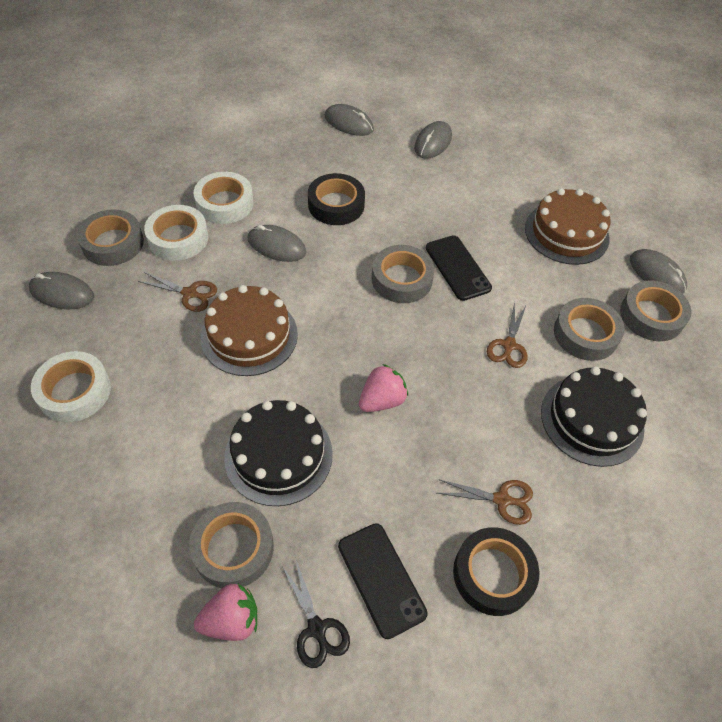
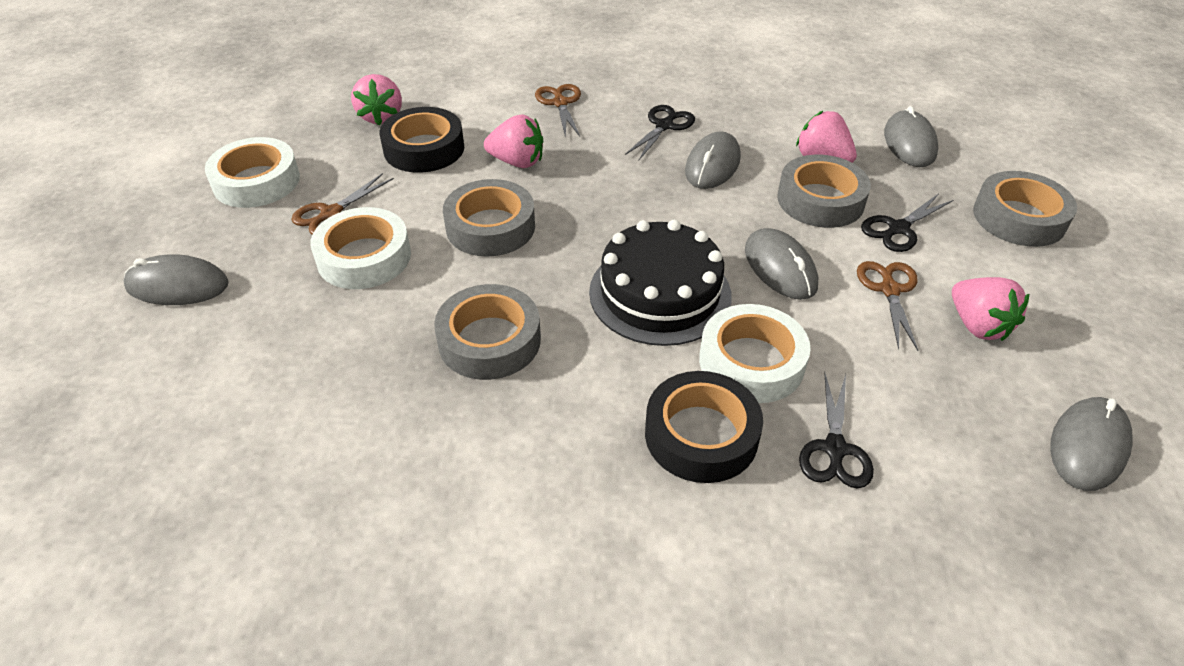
black cake: [224,400,333,506] [541,366,647,467] = 2 -> [589,220,732,346] = 1
black phone: [338,523,428,639] [426,235,492,301] = 2 -> none = 0
black scissors: [282,560,350,668] = 1 -> [625,105,695,160] [799,372,874,488] [861,194,953,252] = 3
brown cake: [201,285,298,376] [525,188,610,265] = 2 -> none = 0
grey tape: [77,209,144,266] [189,502,274,588] [372,245,435,303] [554,298,625,361] [620,280,691,341] = 5 -> [434,284,541,380] [443,179,535,257] [777,155,871,228] [973,171,1077,247] = 4
pink strawberry: [194,584,257,641] [359,364,408,412] = 2 -> [351,74,402,126] [484,114,543,168] [796,111,857,163] [952,277,1029,341] = 4

